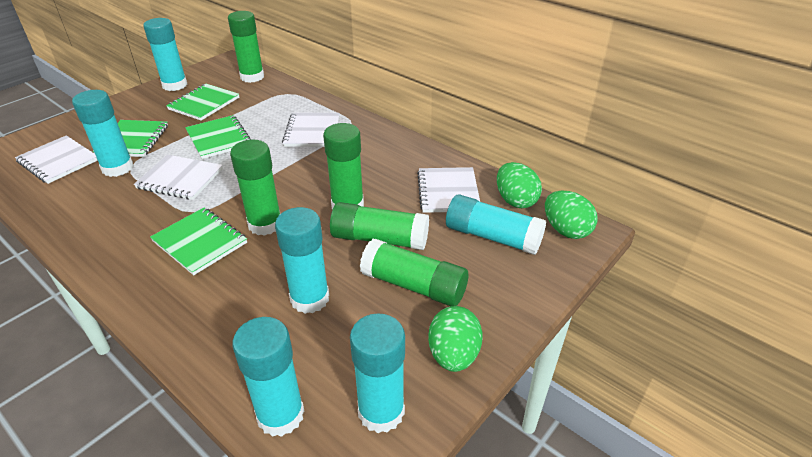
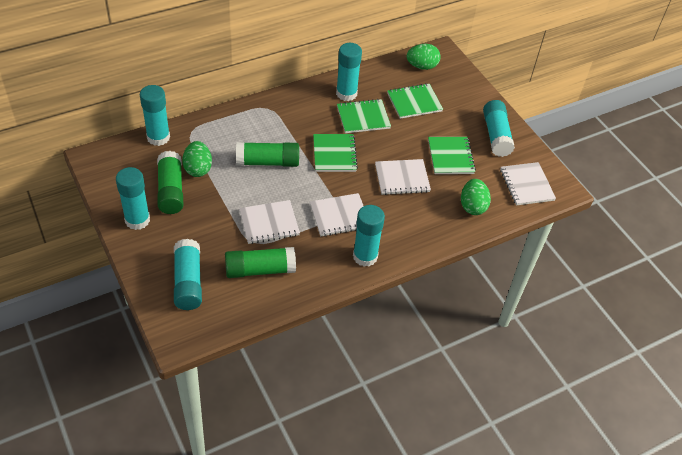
green glue stick: [228,11,264,83] [230,140,280,236] [323,123,364,209] [330,202,429,250] [360,239,468,306] = 5 -> [157,151,183,214] [225,247,296,278] [236,142,299,167] = 3

